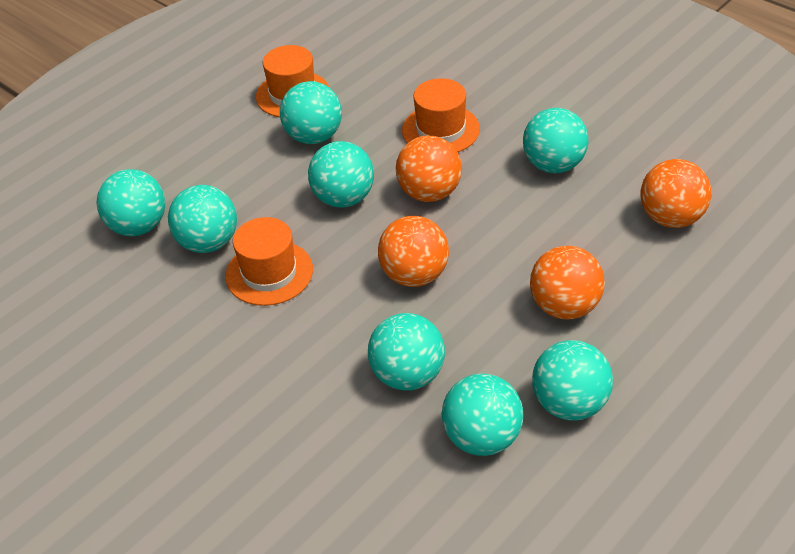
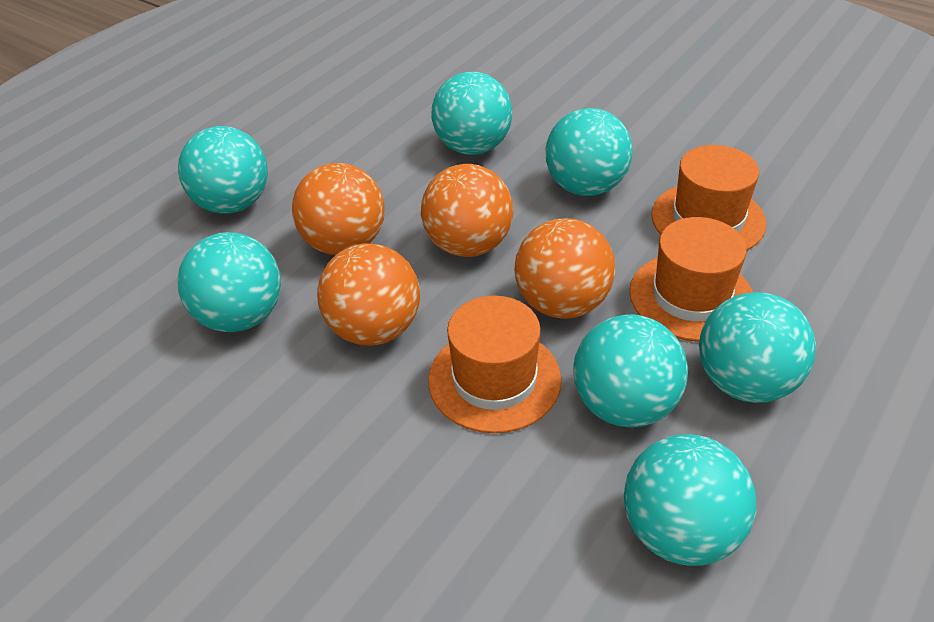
turquoise ball: [97,169,165,236] [168,185,237,253] [280,81,342,144] [308,141,374,208] [368,313,445,391] [441,373,523,456] [523,108,588,173] [532,340,613,421] = 8 -> [177,232,281,332] [178,126,268,214] [432,72,512,155] [546,108,633,196] [573,314,688,427] [624,434,756,566] [699,292,816,403] = 7

